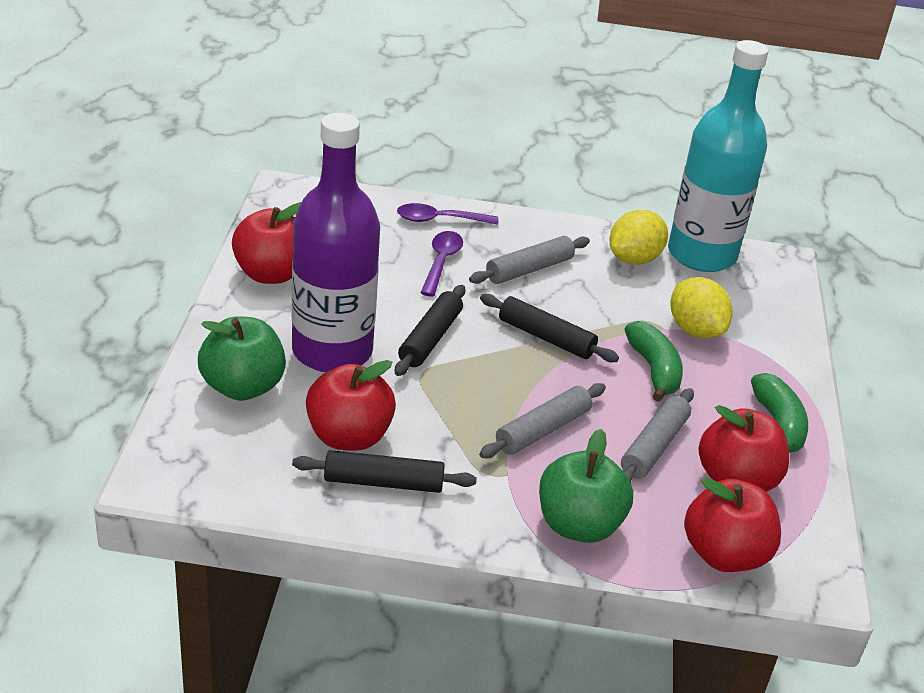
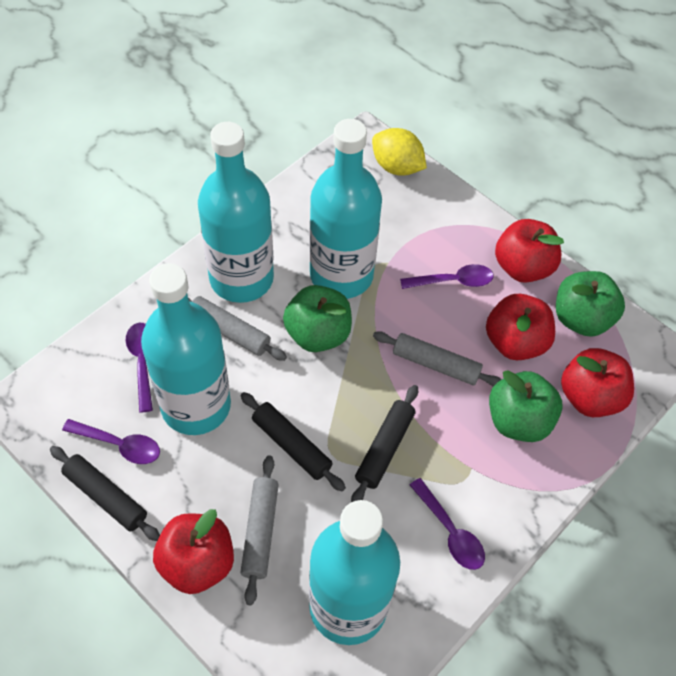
green apple: [198,316,286,401] [539,429,633,543] = 2 -> [283,285,352,352] [489,370,563,442] [556,271,625,337] = 3
green banana: [625,321,683,402] [751,373,808,453] = 2 -> none = 0
purple bottle: [292,113,380,372] = 1 -> none = 0
purple spoon: [397,203,498,225] [421,231,463,297] = 2 -> [62,419,160,464] [126,323,153,412] [400,264,493,289] [410,478,485,570] = 4
turquoise bottle: [668,40,769,272] = 1 -> [141,263,231,435] [198,122,274,303] [309,119,382,299] [309,500,400,645] = 4
yellow lemon: [609,210,668,265] [670,277,733,338] = 2 -> [372,128,427,176] = 1

